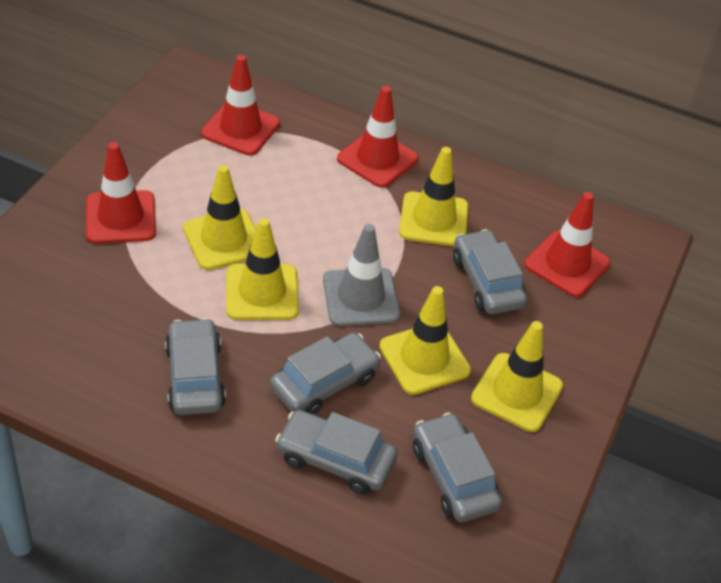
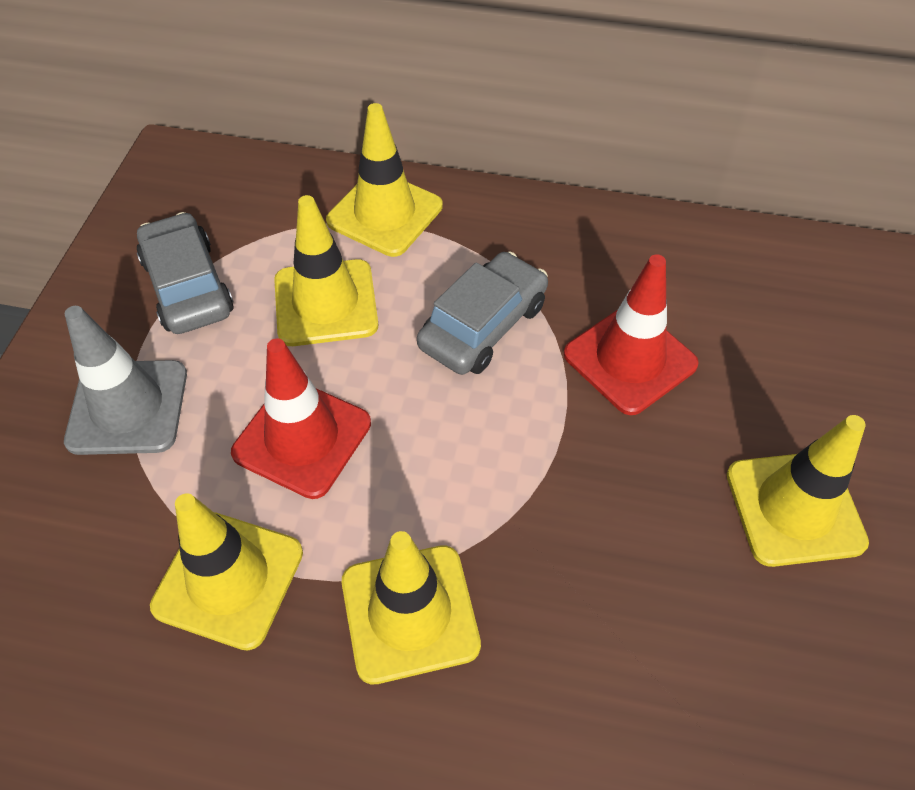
grey car: [165,318,226,415] [270,332,381,414] [275,410,397,494] [413,413,502,522] [453,229,527,314] = 5 -> [137,212,234,334] [417,252,548,375] = 2
red traffic cone: [86,142,156,244] [201,55,280,156] [337,86,419,188] [525,192,610,297] = 4 -> [231,338,371,499] [564,254,699,415] = 2

